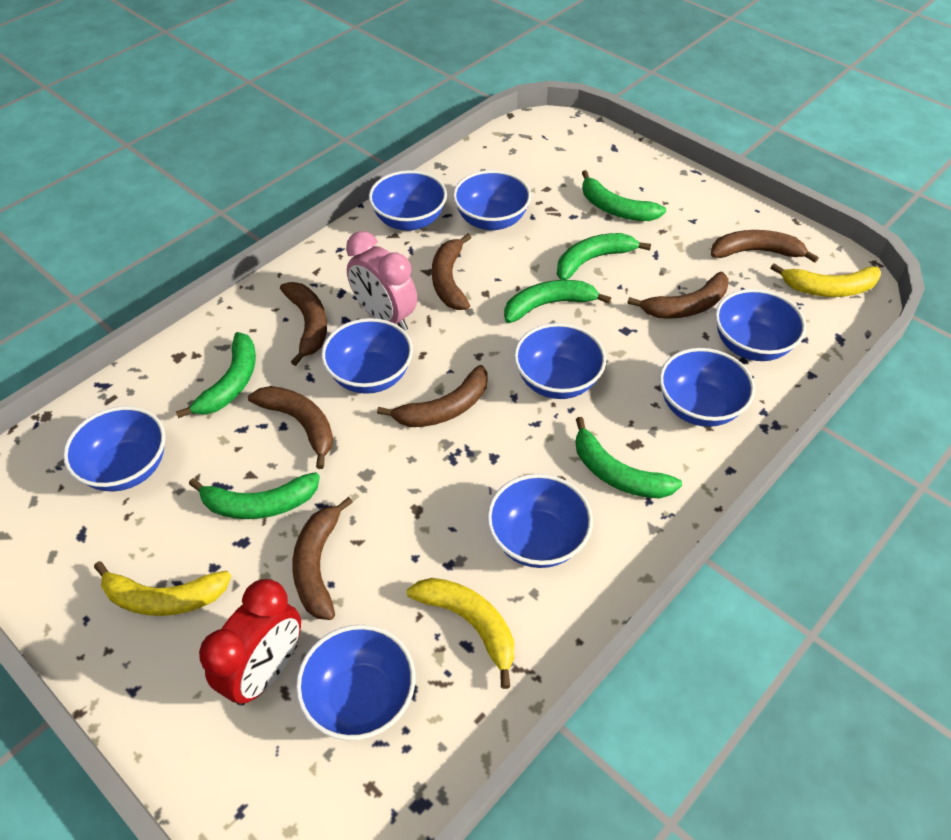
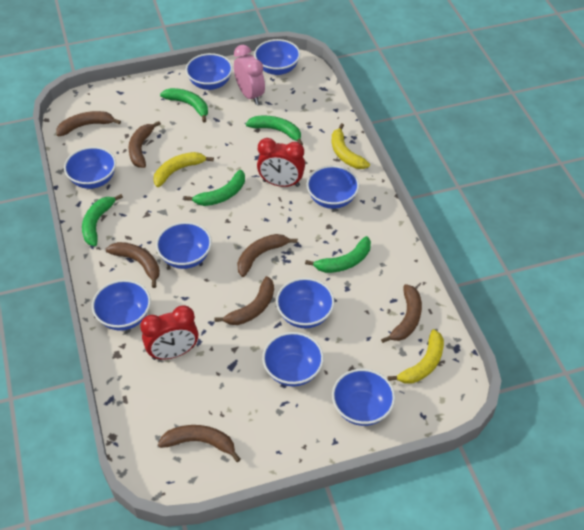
green banana: [176,332,256,418] [189,472,320,519] [504,280,611,323] [557,233,651,280] [575,417,682,499] [582,170,666,221] = 6 -> [82,194,123,246] [160,88,208,122] [184,170,245,206] [246,116,303,145] [305,236,371,273] = 5
red clock: [199,579,301,706] = 1 -> [140,305,198,360] [257,138,305,187] = 2

